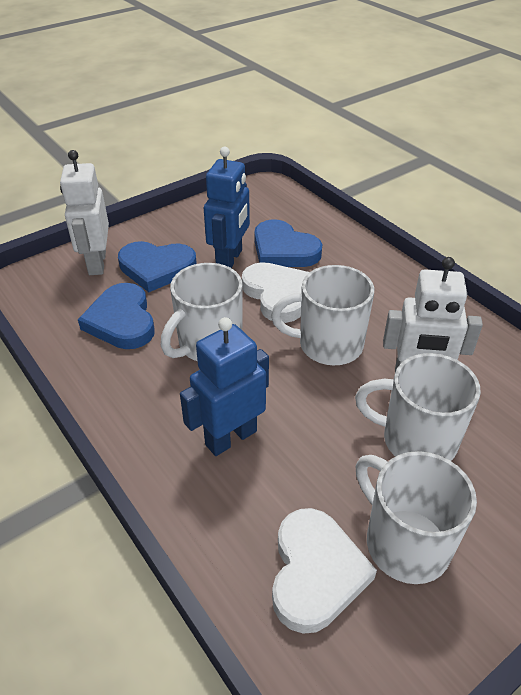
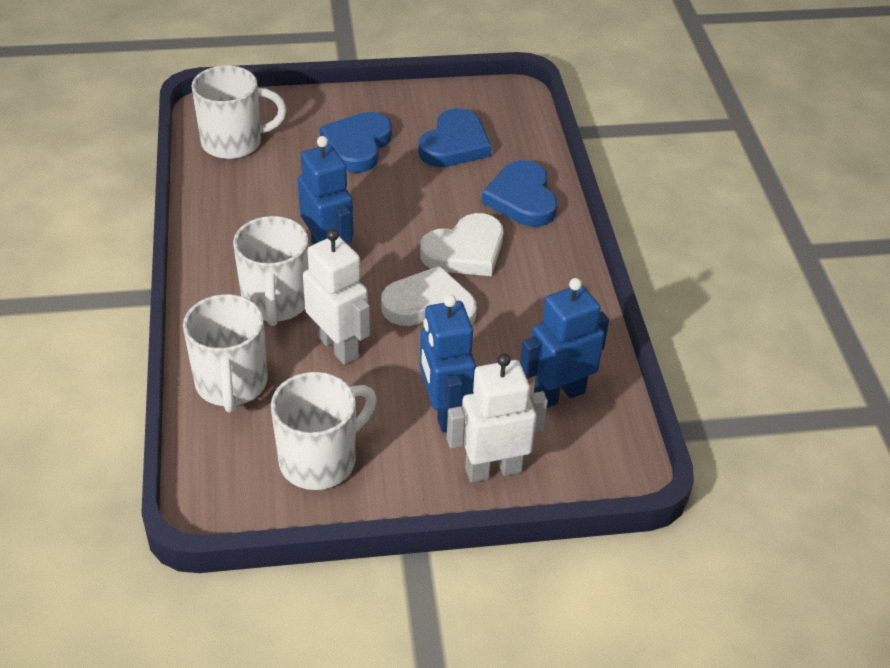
blue robot: [180,317,269,456] [204,147,250,268] = 2 -> [298,136,353,245] [420,294,476,433] [520,278,609,408] = 3

